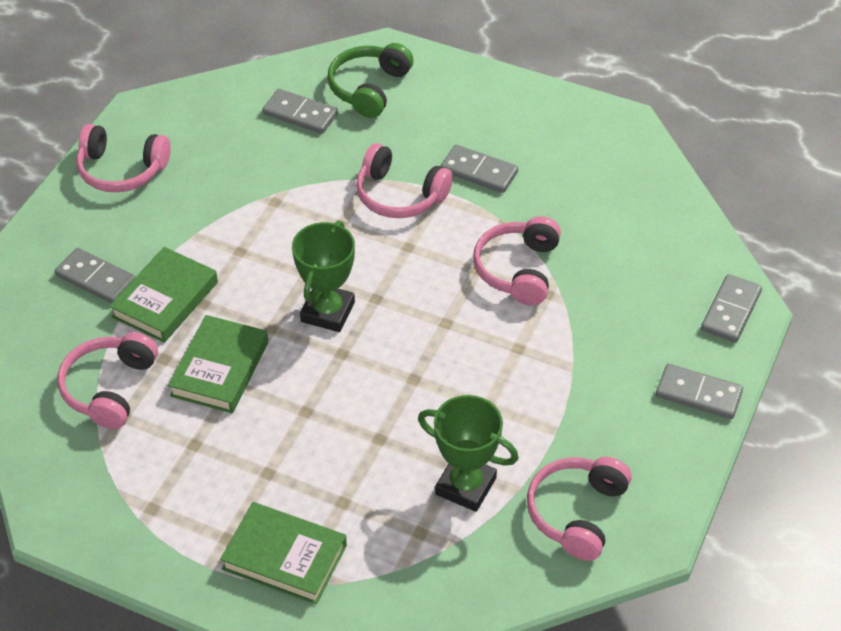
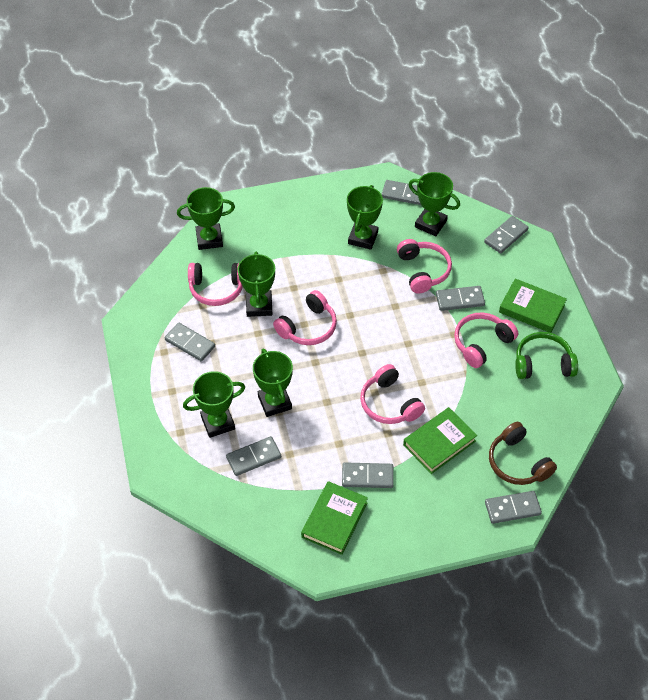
brown headphones: none = 0 -> [489,422,557,485] = 1
green trophy: [292,221,355,332] [418,395,519,512] = 2 -> [177,187,235,250] [183,371,245,438] [238,252,275,317] [253,349,293,417] [347,185,383,250] [408,172,460,236] = 6
grey domino: [55,248,136,303] [262,89,338,134] [441,145,518,193] [656,364,743,419] [701,274,762,343] = 5 -> [165,323,215,361] [226,436,281,476] [342,462,394,488] [381,180,421,205] [436,286,485,311] [484,216,529,254] [485,491,542,524] = 7

